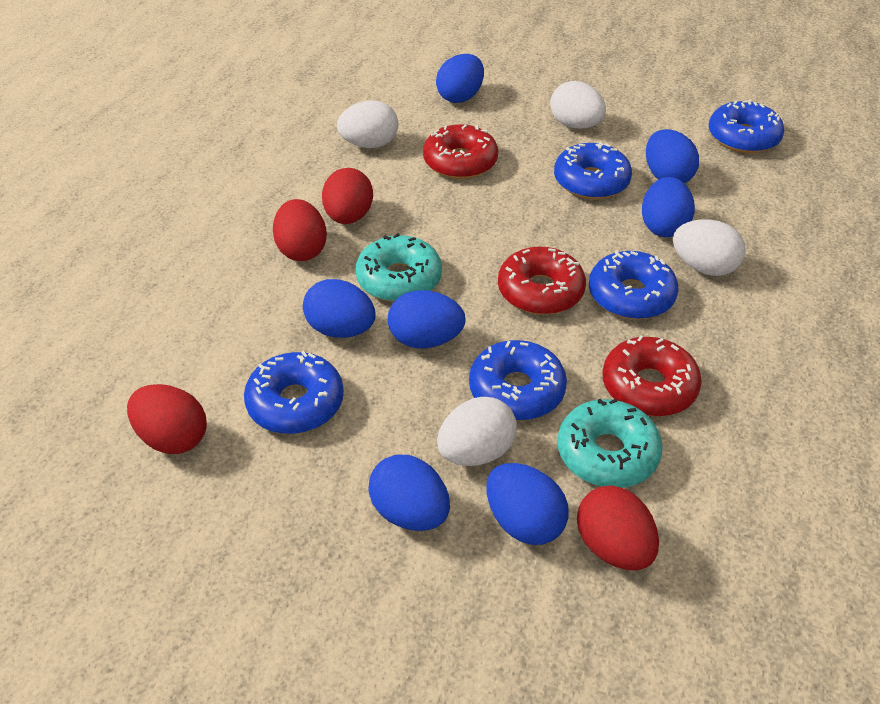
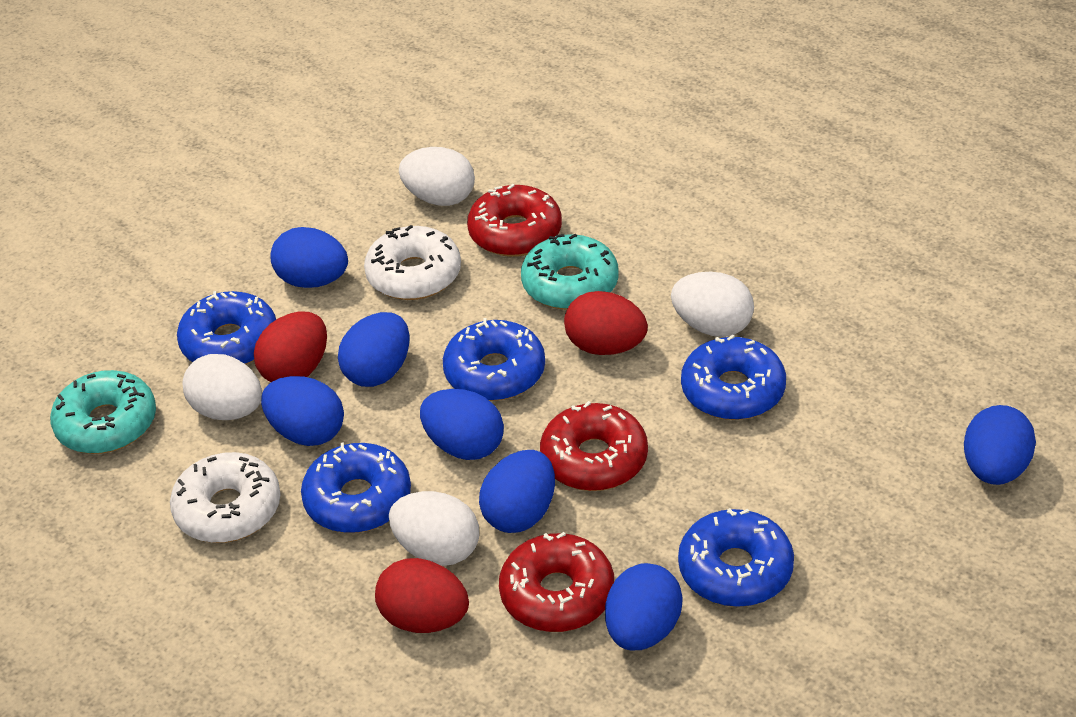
red egg: [127,384,207,454] [273,199,327,261] [322,168,373,224] [577,485,659,570] = 4 -> [254,311,327,382] [375,558,469,633] [564,291,648,355] = 3
white donut: none = 0 -> [170,452,281,543] [364,225,461,300] = 2

